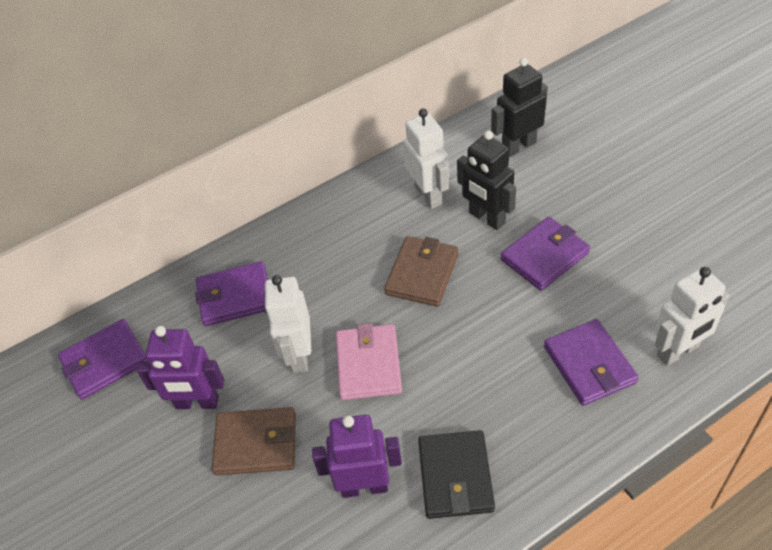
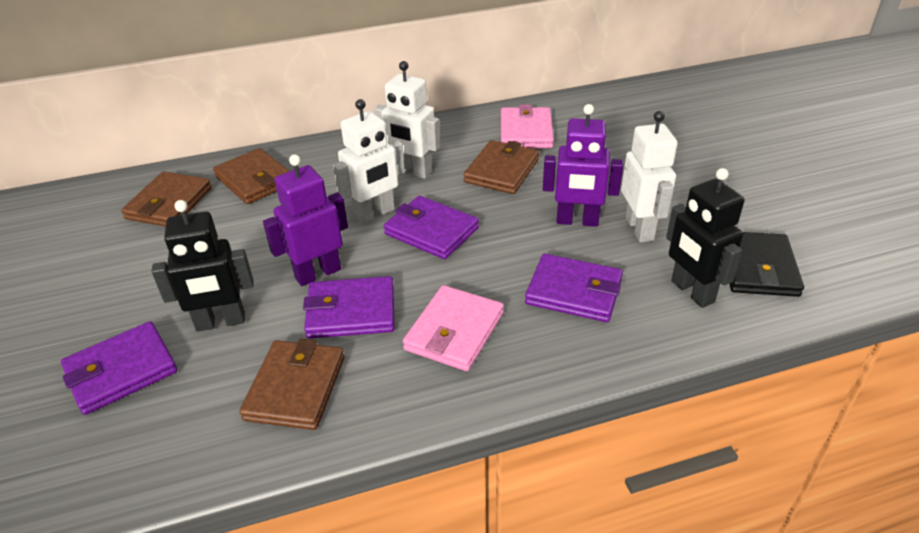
brown wallet: [212,407,296,475] [384,236,458,307] = 2 -> [121,171,212,227] [213,148,289,204] [239,339,344,430] [464,140,539,194] = 4
pink wallet: [336,323,402,400] = 1 -> [403,285,504,371] [501,105,554,148] = 2

